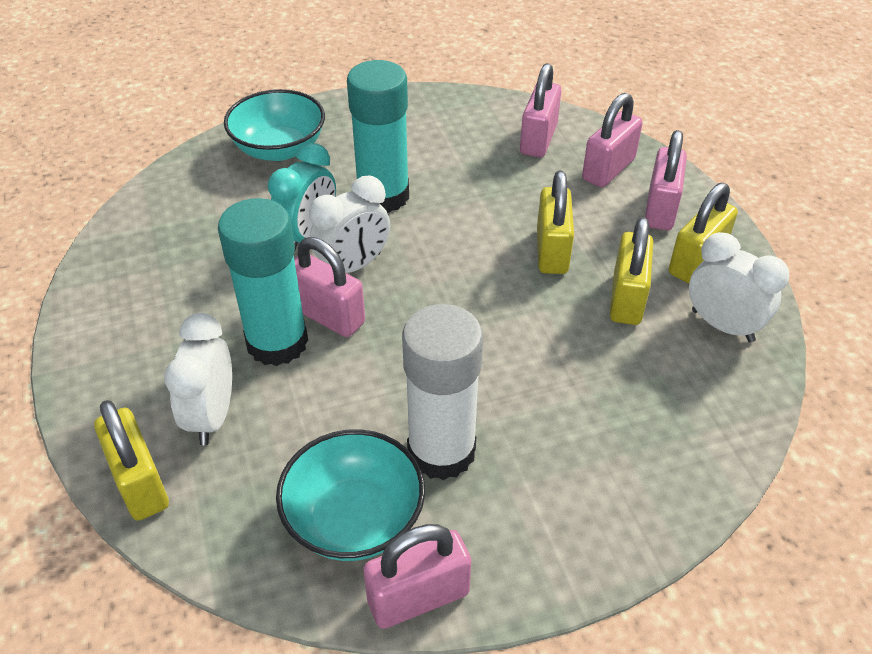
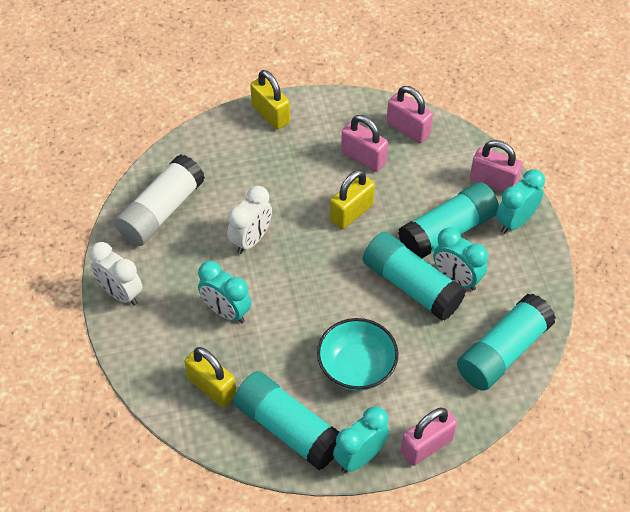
pink padlock: [294,237,365,337] [363,524,471,629] [520,63,561,157] [582,93,643,187] [645,130,687,230] = 5 -> [341,115,388,172] [387,86,433,143] [401,408,457,466] [470,140,522,192] = 4
turquoise bowl: [224,89,325,161] [276,429,425,561] = 2 -> [317,318,399,391] = 1
turquoise clock: [268,143,336,250] = 1 -> [198,261,252,323] [333,406,389,473] [433,228,488,291] [496,169,545,234] = 4
turquoise glue stick: [218,198,308,366] [347,60,409,213] = 2 -> [233,371,339,470] [363,232,466,321] [398,182,499,258] [457,294,556,391] = 4
white clock: [164,313,232,445] [309,176,390,273] [689,232,789,342] = 3 -> [89,242,142,305] [227,186,272,254] = 2
yellow padlock: [94,400,169,520] [537,171,574,274] [610,217,653,325] [669,183,738,283] = 4 -> [184,347,236,407] [250,70,290,130] [330,170,375,229] = 3

